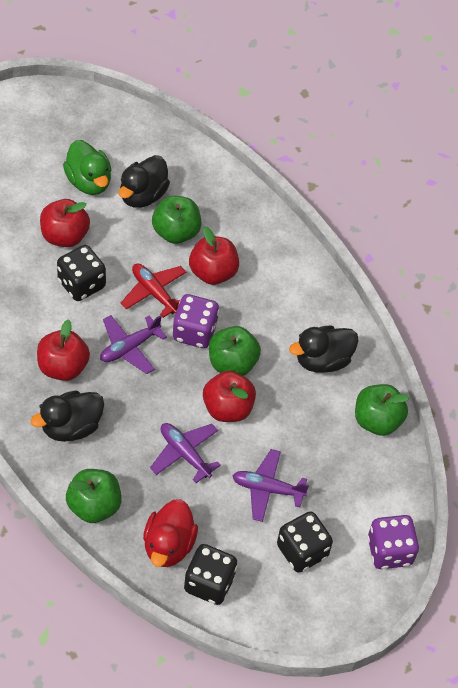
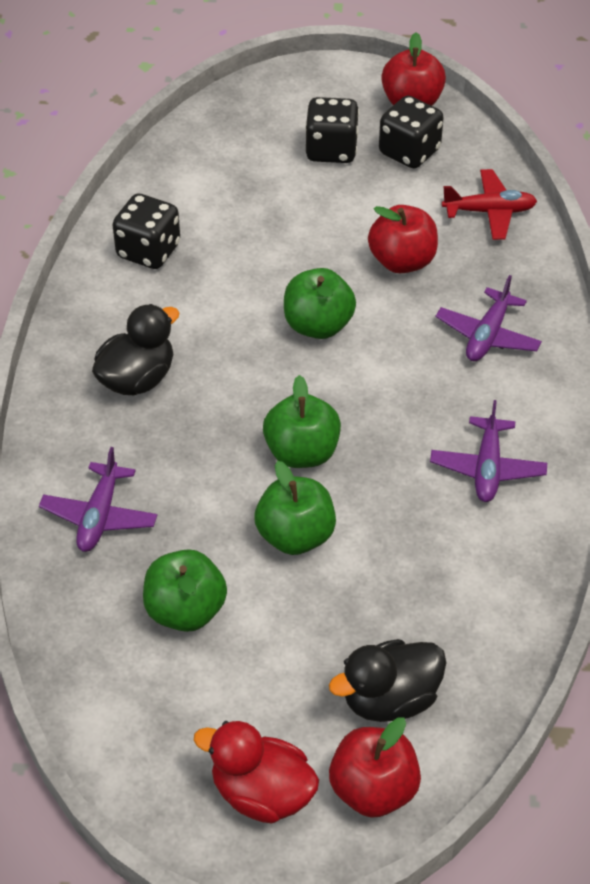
black duck: [30,390,104,442] [119,155,170,208] [289,326,358,373] = 3 -> [92,304,179,395] [329,639,446,722] = 2
green duck: [63,140,112,195] = 1 -> none = 0
purple dice: [172,294,219,348] [367,515,419,569] = 2 -> none = 0
red apple: [37,319,90,381] [40,199,90,247] [189,226,239,285] [203,371,256,422] = 4 -> [329,717,421,818] [368,205,438,274] [381,32,446,106] = 3

